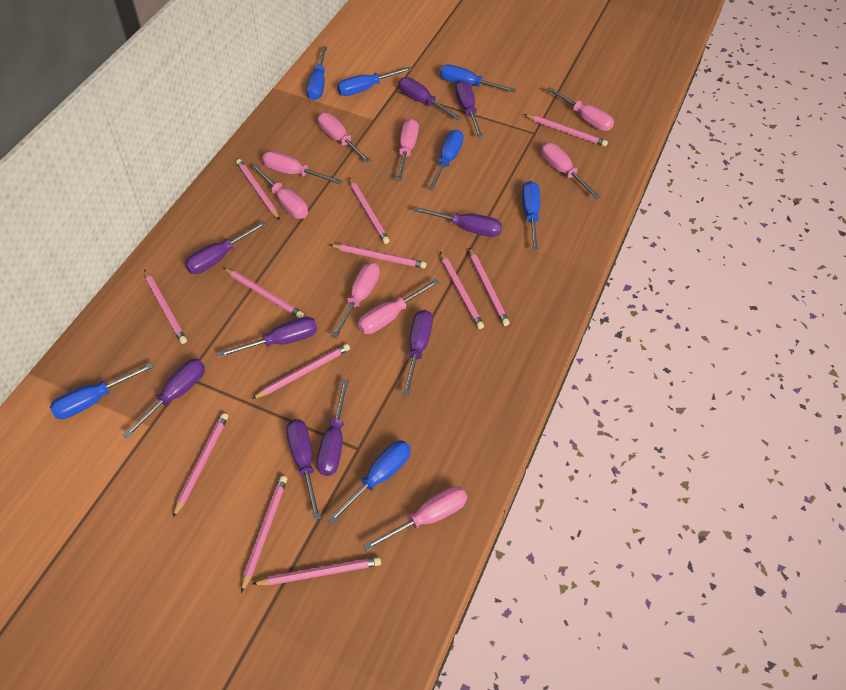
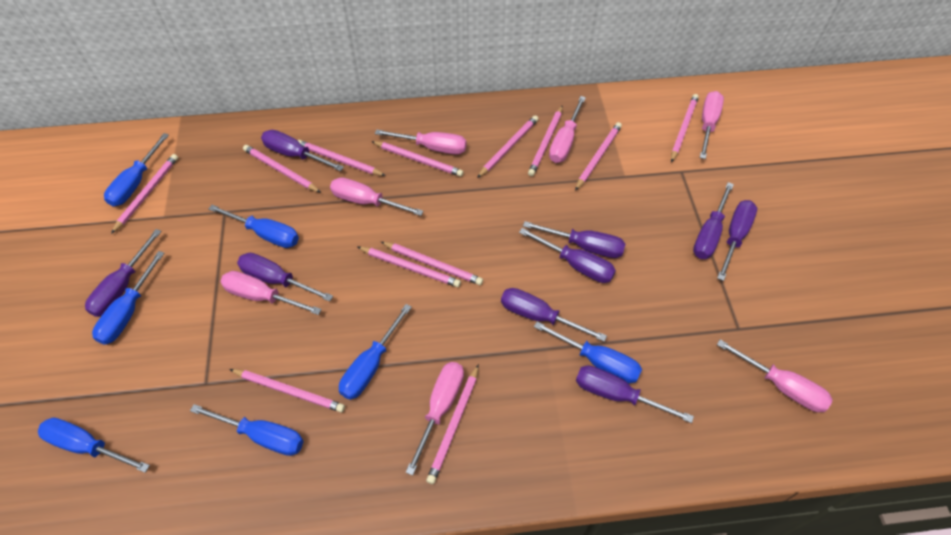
pink screwdriver: [251,164,308,219] [262,151,342,184] [317,112,372,164] [331,262,380,338] [358,279,439,334] [363,486,467,551] [396,119,419,181] [541,142,601,199] [546,87,614,131] = 9 -> [221,271,322,315] [330,177,423,216] [375,129,467,155] [406,362,464,476] [549,96,586,163] [700,91,724,159] [717,339,833,412] = 7

